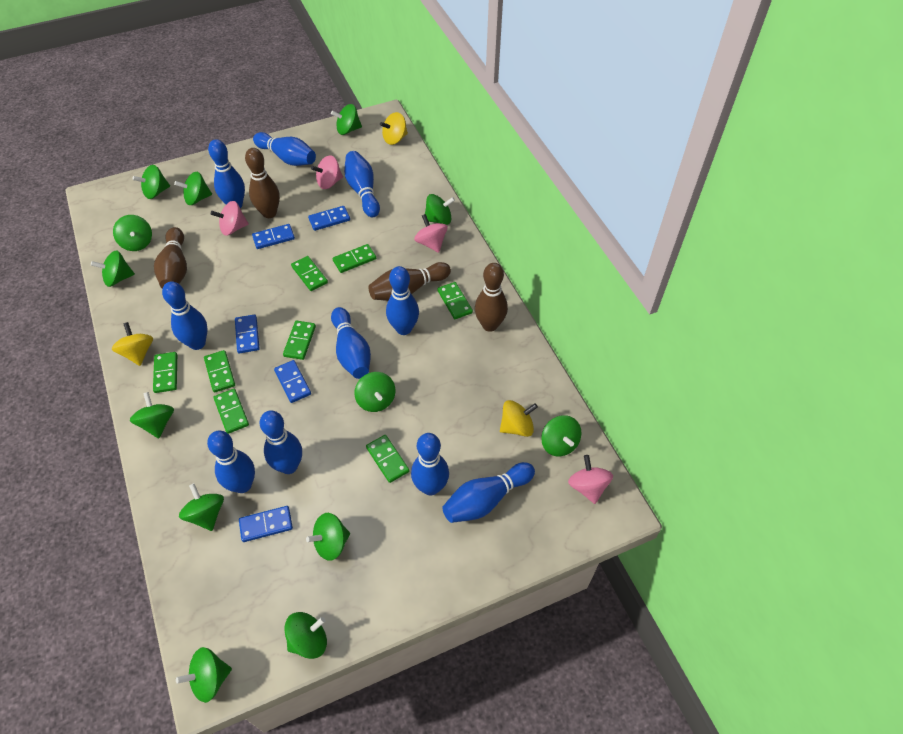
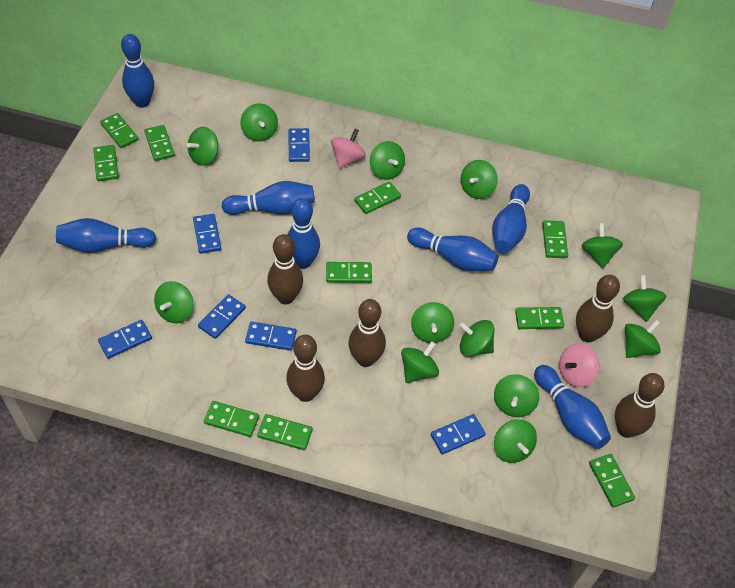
blue bowling pin: [162,281,208,350] [207,430,255,493] [208,139,245,208] [253,132,316,166] [260,410,302,474] [331,307,371,379] [344,151,380,217] [386,266,419,335] [411,433,449,495] [442,462,535,523] = 10 -> [56,218,156,253] [121,34,154,108] [222,181,315,215] [287,198,320,269] [407,228,499,271] [492,184,530,253] [534,365,611,449] = 7
blue domino: [235,314,260,353] [239,506,293,542] [252,224,295,249] [274,360,311,403] [308,206,350,231] = 5 -> [98,320,152,359] [193,214,221,254] [198,294,246,339] [245,322,296,351] [288,128,310,162] [431,414,486,454] = 6
brown bowling pin: [154,227,187,289] [245,148,280,218] [368,262,451,301] [475,263,508,332] = 4 -> [267,234,303,305] [286,335,325,402] [348,299,386,367] [576,275,620,343] [615,373,664,438] = 5
green domino: [153,352,177,393] [204,350,235,393] [214,389,249,434] [283,321,316,360] [291,256,328,291] [333,244,376,273] [366,435,409,483] [437,282,473,319] = 8 -> [93,145,119,181] [100,113,138,148] [144,125,175,161] [204,401,259,437] [257,414,313,450] [326,262,372,283] [354,181,401,214] [515,307,564,329] [542,220,568,258] [589,454,635,508] = 10
pink spinning top: [211,201,249,236] [311,155,343,189] [414,214,448,253] [568,455,613,504] = 4 -> [331,128,366,169] [559,343,599,387] = 2
yellow spinning top: [112,322,153,366] [380,112,408,145] [500,400,538,437] = 3 -> none = 0

